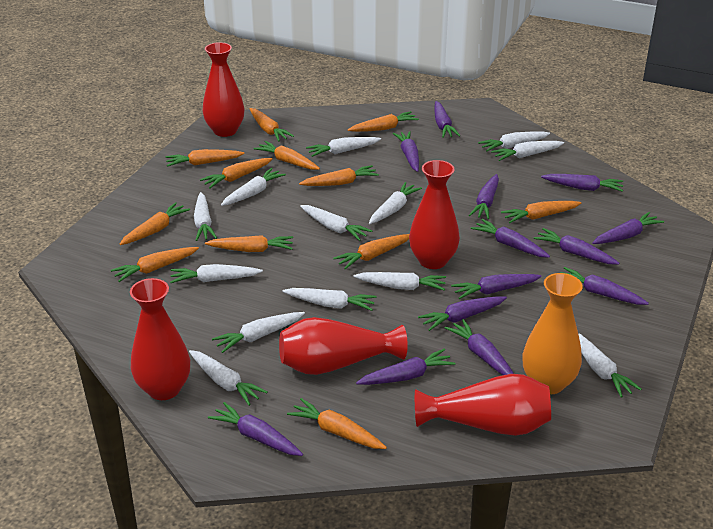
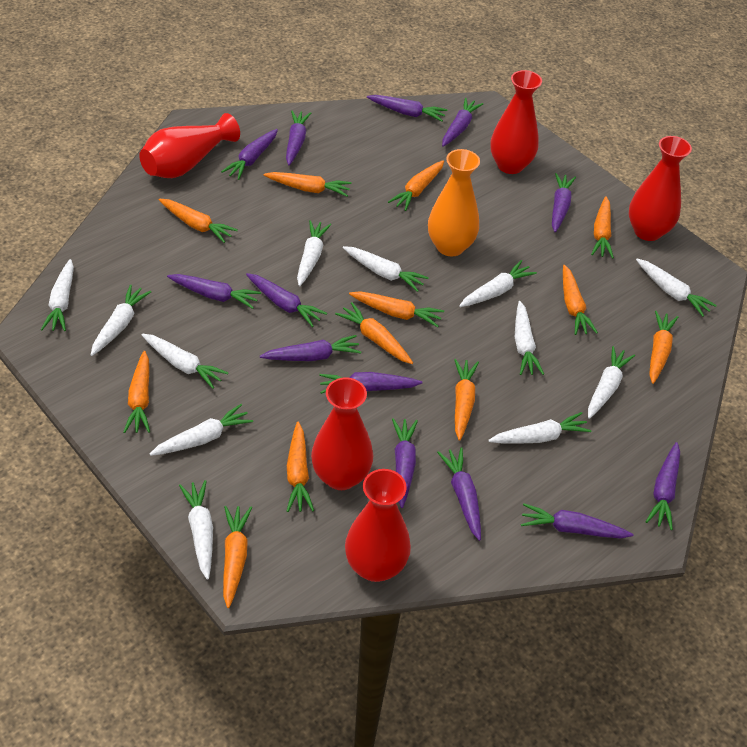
white carrot: [170,264,263,283] [189,350,268,406] [194,192,217,241] [212,312,305,353] [221,168,286,206] [282,288,376,311] [300,205,372,241] [306,137,381,157] [353,272,446,291] [369,182,422,224] [478,132,550,152] [491,141,564,161] [578,333,642,398] = 13 -> [41,259,74,331] [91,284,151,356] [142,334,228,389] [150,404,253,456] [179,480,213,580] [297,220,331,286] [343,246,429,292] [459,260,537,307] [488,412,592,444] [515,301,544,375] [588,346,635,419] [636,259,717,317] = 12

